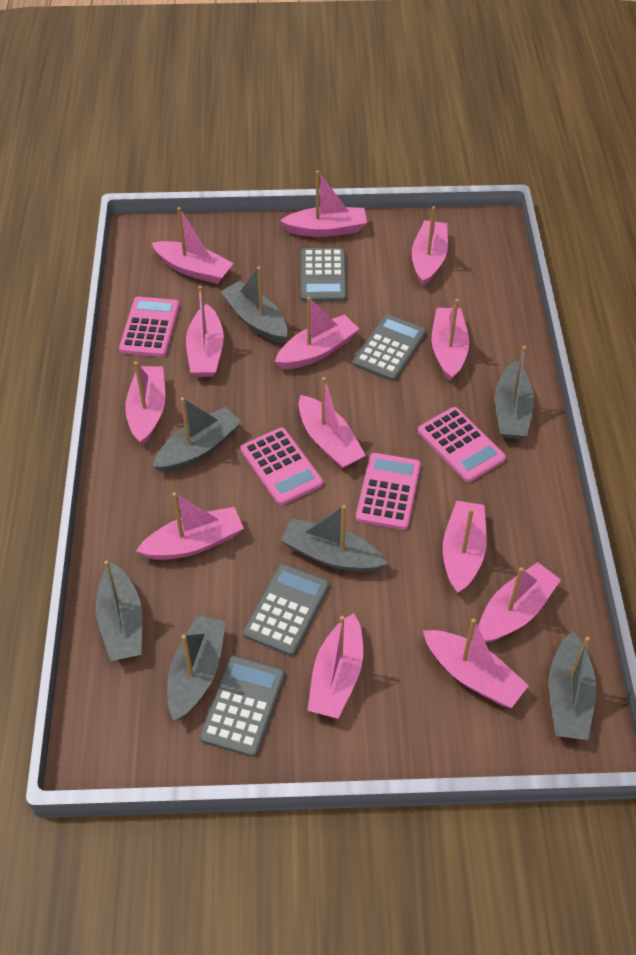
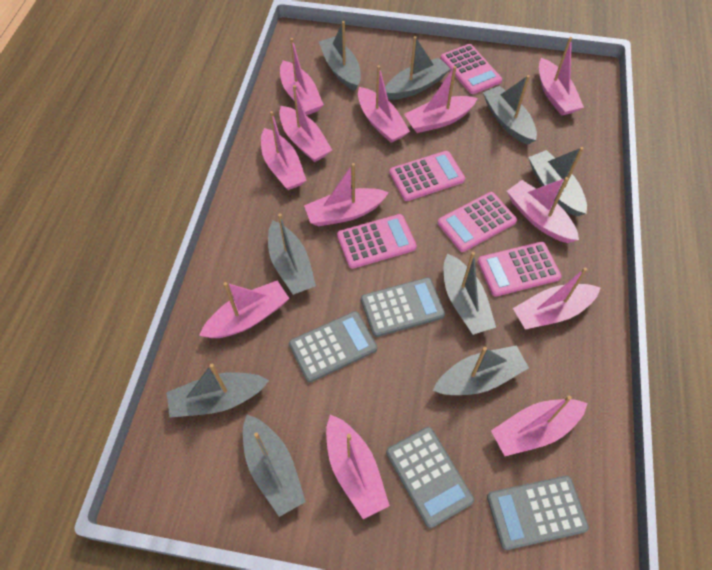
grey boat: [96,560,142,661] [153,397,242,472] [167,615,226,721] [220,267,287,343] [281,505,388,572] [495,346,534,439] [549,631,596,740] = 7 -> [167,364,269,418] [243,415,306,517] [268,213,316,295] [319,21,361,91] [385,36,450,100] [433,345,529,395] [444,252,496,335] [483,75,537,145] [528,147,587,217] = 9
pink boat: [125,361,165,445] [136,492,244,560] [152,207,234,284] [186,286,224,377] [275,297,359,369] [280,170,367,237] [299,377,366,469] [307,613,363,719] [412,206,448,286] [423,618,529,708] [432,299,469,381] [443,501,487,593] [478,562,561,643] = 13 -> [199,281,290,338] [261,111,307,190] [279,85,332,162] [280,38,324,116] [304,163,389,226] [326,415,390,519] [358,65,410,143] [404,66,478,133] [491,396,588,456] [507,177,579,243] [513,267,600,329] [539,37,584,116] = 12
pink calculator: [119,297,180,357] [241,427,323,506] [356,453,421,530] [418,407,506,483] = 4 -> [337,214,417,269] [389,151,465,201] [438,192,517,252] [441,44,502,94] [478,242,561,297] = 5

